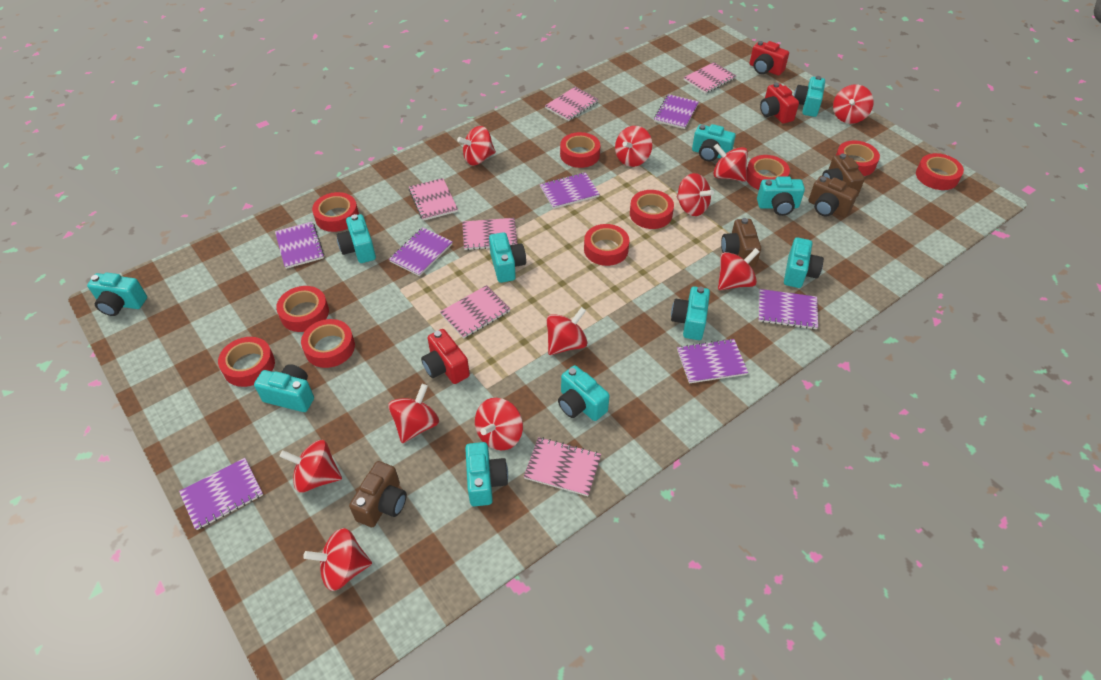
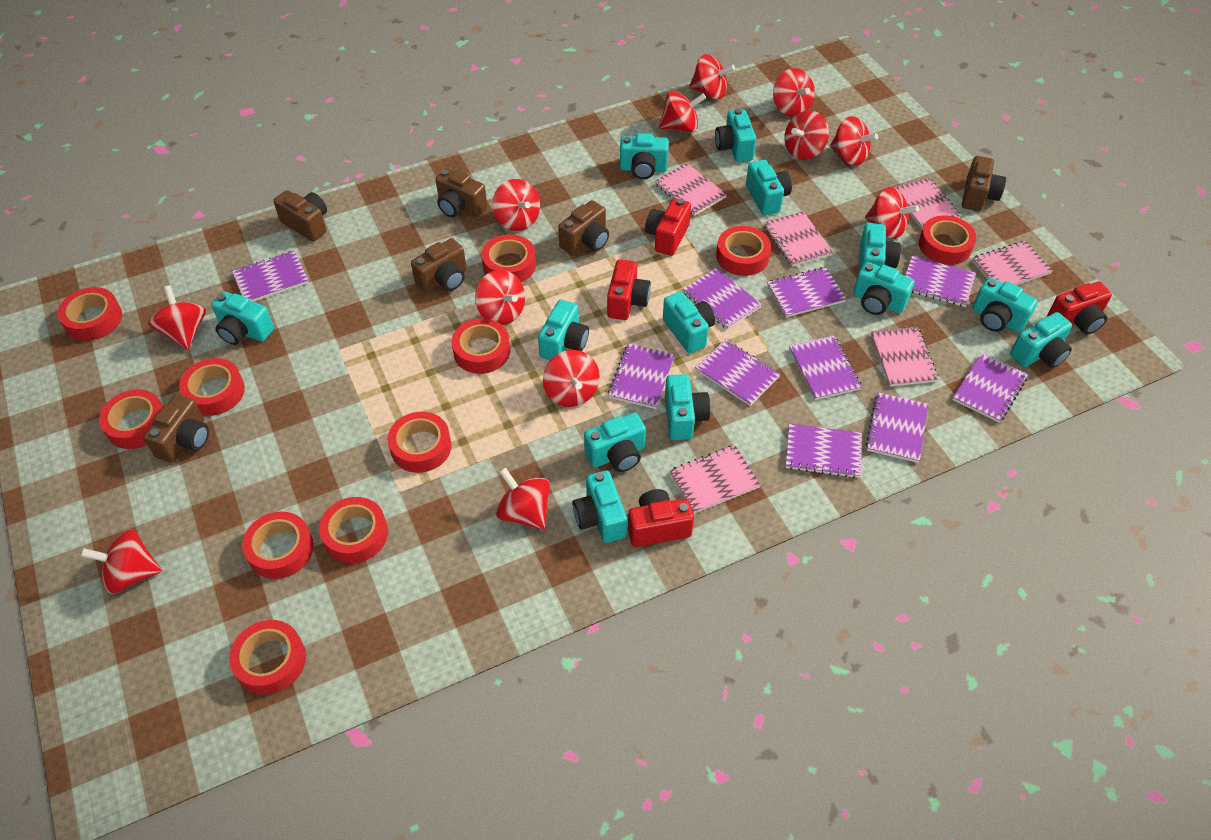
brown camera: [349,461,407,527] [721,218,761,267] [809,176,858,217] [822,153,865,197] = 4 -> [144,394,209,463] [273,190,327,242] [411,238,467,293] [436,168,487,217] [558,200,609,255] [962,156,1006,211] = 6
purple notebook: [179,458,263,530] [275,222,324,269] [389,227,453,276] [540,172,600,209] [654,94,699,129] [677,339,748,384] [759,289,818,330] = 7 -> [232,251,309,302] [608,343,675,409] [682,268,762,330] [695,339,781,406] [767,267,846,317] [786,423,862,478] [789,336,862,400] [866,393,928,463] [905,256,976,307] [952,352,1028,423] = 10
red camera: [421,329,470,384] [750,41,789,76] [760,83,799,124] = 3 -> [607,259,651,320] [628,489,694,547] [645,198,691,256] [1047,282,1112,334] = 4
red spinning top: [279,440,342,493] [303,528,372,591] [388,384,439,443] [457,126,496,165] [475,398,523,450] [546,307,587,355] [615,126,652,167] [677,173,714,216] [713,144,748,182] [718,248,759,290] [833,84,874,124] = 11 -> [80,529,162,594] [148,285,206,350] [475,270,525,325] [492,179,540,231] [496,467,550,530] [543,350,600,407] [659,90,706,133] [689,54,735,100] [773,68,815,117] [784,110,829,160] [830,116,878,166] [865,187,919,239] = 12
red tape: [218,337,275,387] [276,286,329,332] [301,319,355,368] [312,192,359,232] [560,132,600,168] [584,224,629,266] [630,190,674,229] [747,155,790,190] [836,140,880,176] [916,153,964,190] = 10 -> [58,287,122,341] [99,389,163,449] [179,358,245,416] [229,620,306,694] [242,511,314,579] [319,497,388,563] [388,412,452,473] [451,318,510,374] [481,234,536,282] [716,226,771,276] [919,215,977,265] = 11
turquoise camera: [87,273,147,316] [254,364,314,412] [337,214,376,263] [465,442,508,506] [489,232,526,283] [558,365,610,421] [671,286,710,340] [692,124,736,162] [757,176,805,216] [784,237,824,288] [794,76,825,117] = 11 -> [211,291,274,345] [538,299,589,360] [572,471,627,543] [584,413,646,472] [620,133,669,179] [663,292,715,354] [665,374,711,440] [715,108,756,162] [746,160,792,215] [853,262,914,315] [858,223,901,273] [972,277,1038,332] [1010,312,1072,368] = 13

